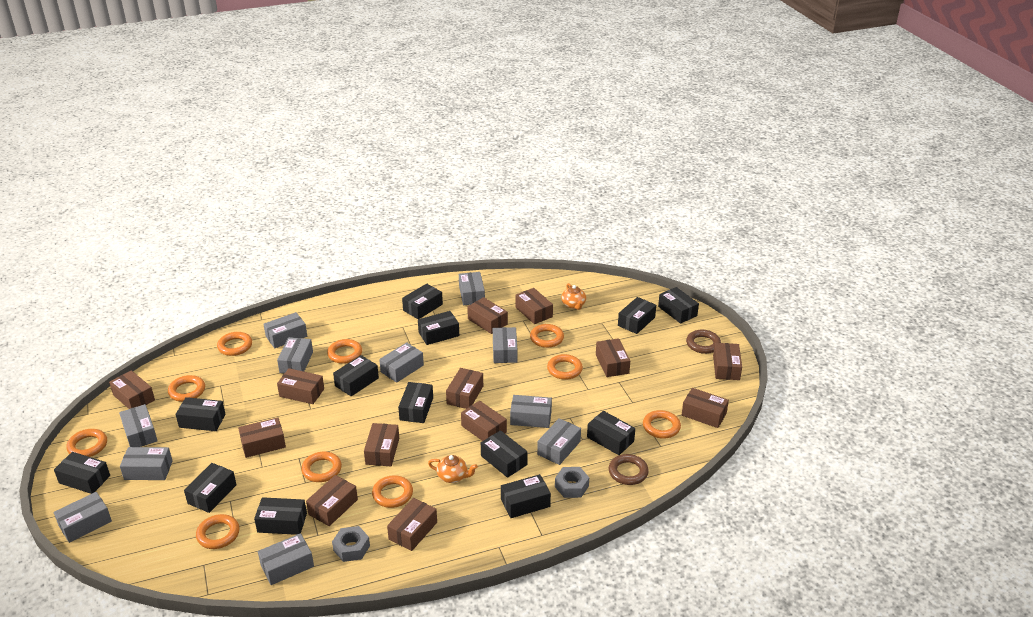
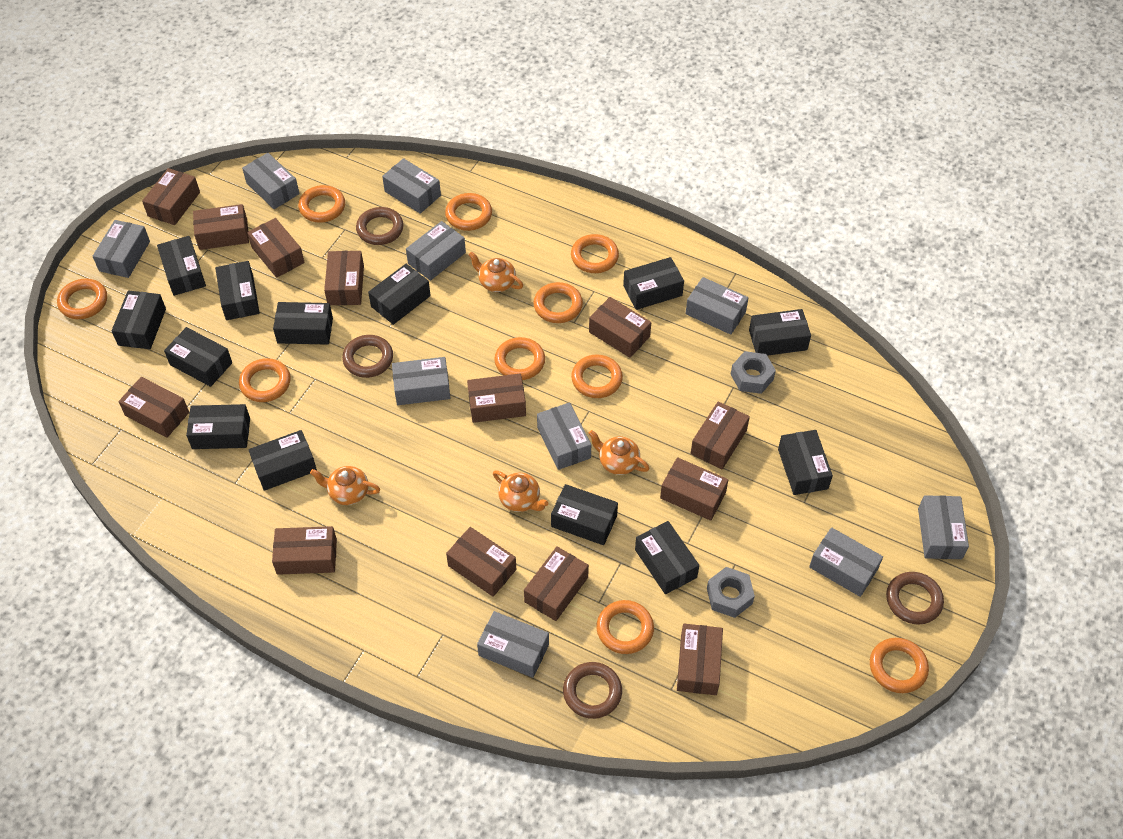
brown ring: [608,454,649,485] [686,330,721,354] = 2 -> [342,335,393,378] [356,207,404,245] [563,662,622,719] [886,572,944,625] = 4
grey box: [54,492,112,543] [119,404,158,447] [120,447,173,480] [258,533,314,585] [263,312,307,348] [277,337,313,373] [379,342,424,383] [459,272,485,305] [493,327,517,363] [510,395,552,428] [537,418,581,465] = 11 -> [93,220,150,278] [242,153,300,209] [382,158,441,214] [392,357,450,405] [406,221,466,281] [477,611,549,678] [537,402,591,470] [685,277,749,335] [809,527,883,597] [918,495,969,559] = 10
orange teapot: [428,455,478,483] [561,283,586,310] = 2 -> [310,466,380,505] [468,251,523,292] [493,471,548,512] [588,430,649,475] = 4

